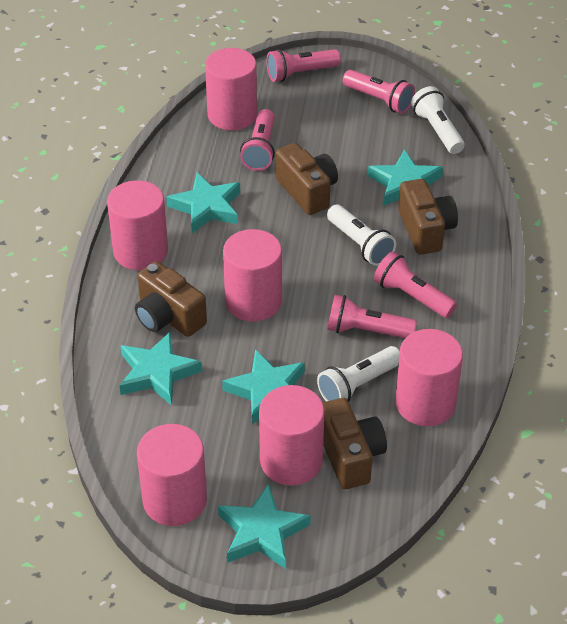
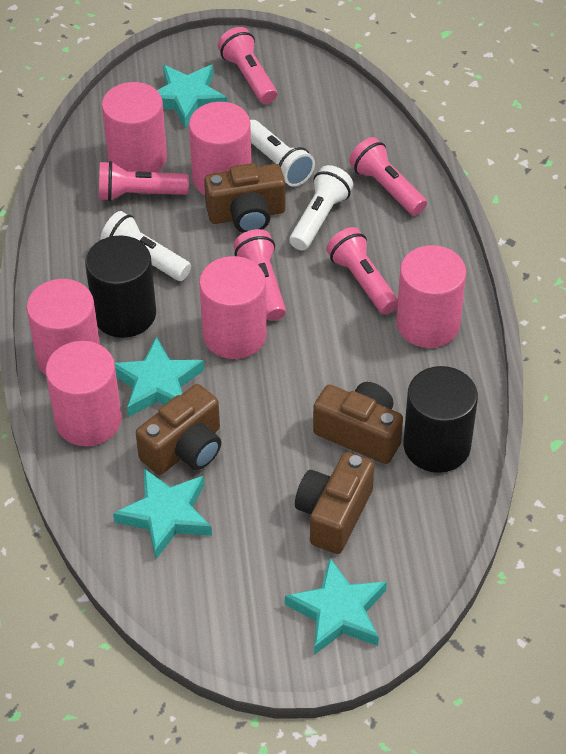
black cylinder: none = 0 -> [85,236,156,338] [403,366,478,473] = 2
turquoise star: [119,332,202,405] [166,173,240,233] [218,483,310,569] [222,349,305,424] [368,149,443,206] = 5 -> [113,468,212,559] [115,336,204,417] [157,65,227,129] [285,558,387,655] = 4

